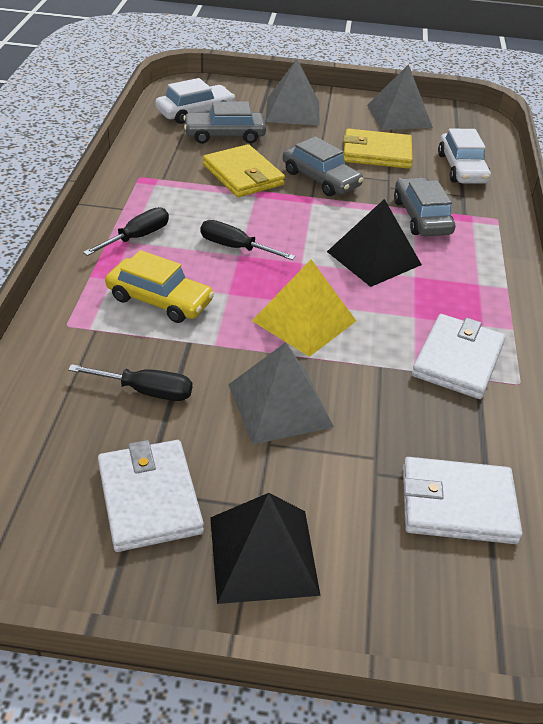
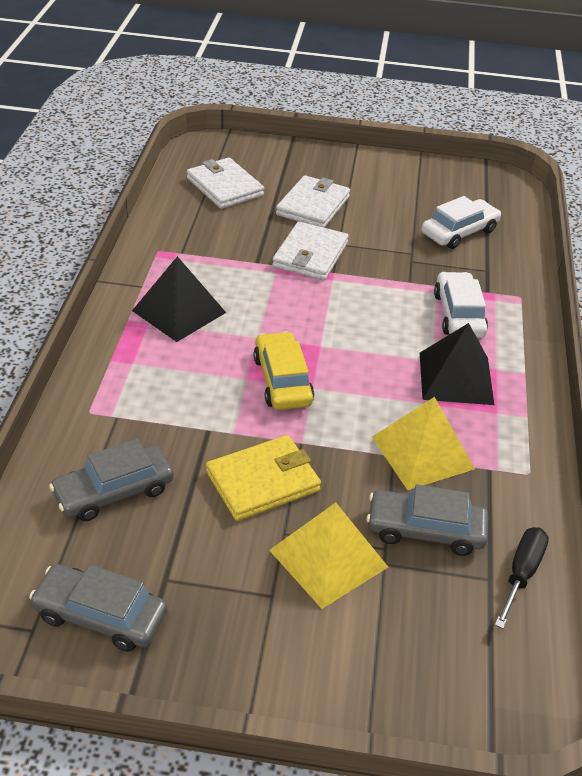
black screwdriver: [68,364,192,401] [83,207,169,256] [200,220,295,260] = 3 -> [495,527,549,629] = 1
grey pyramid: [228,342,334,445] [266,59,320,126] [367,64,433,130] = 3 -> none = 0
yellow pyramid: [252,259,356,357] = 1 -> [269,502,388,609] [372,397,475,490] = 2
yellow wallet: [203,144,285,197] [343,129,413,169] = 2 -> [206,435,321,521] = 1

